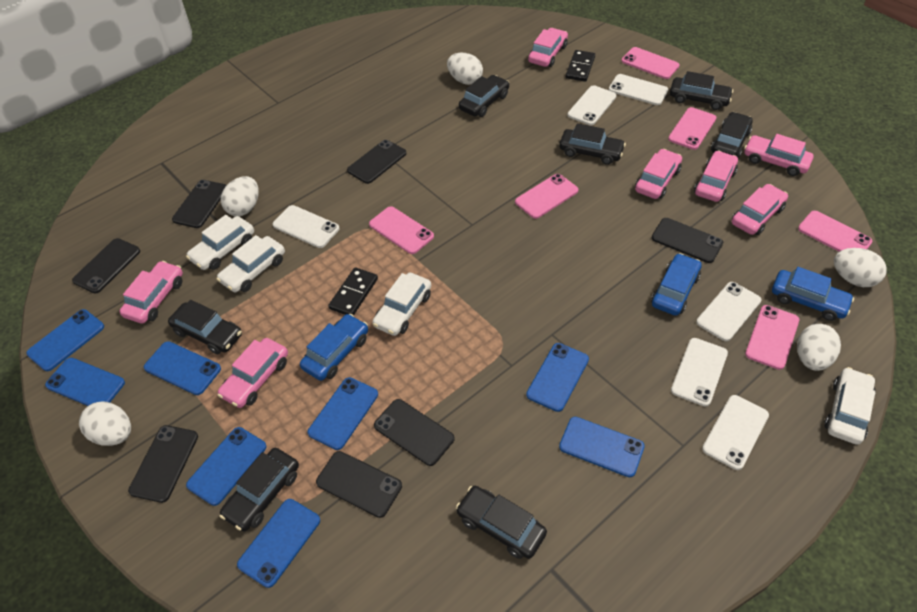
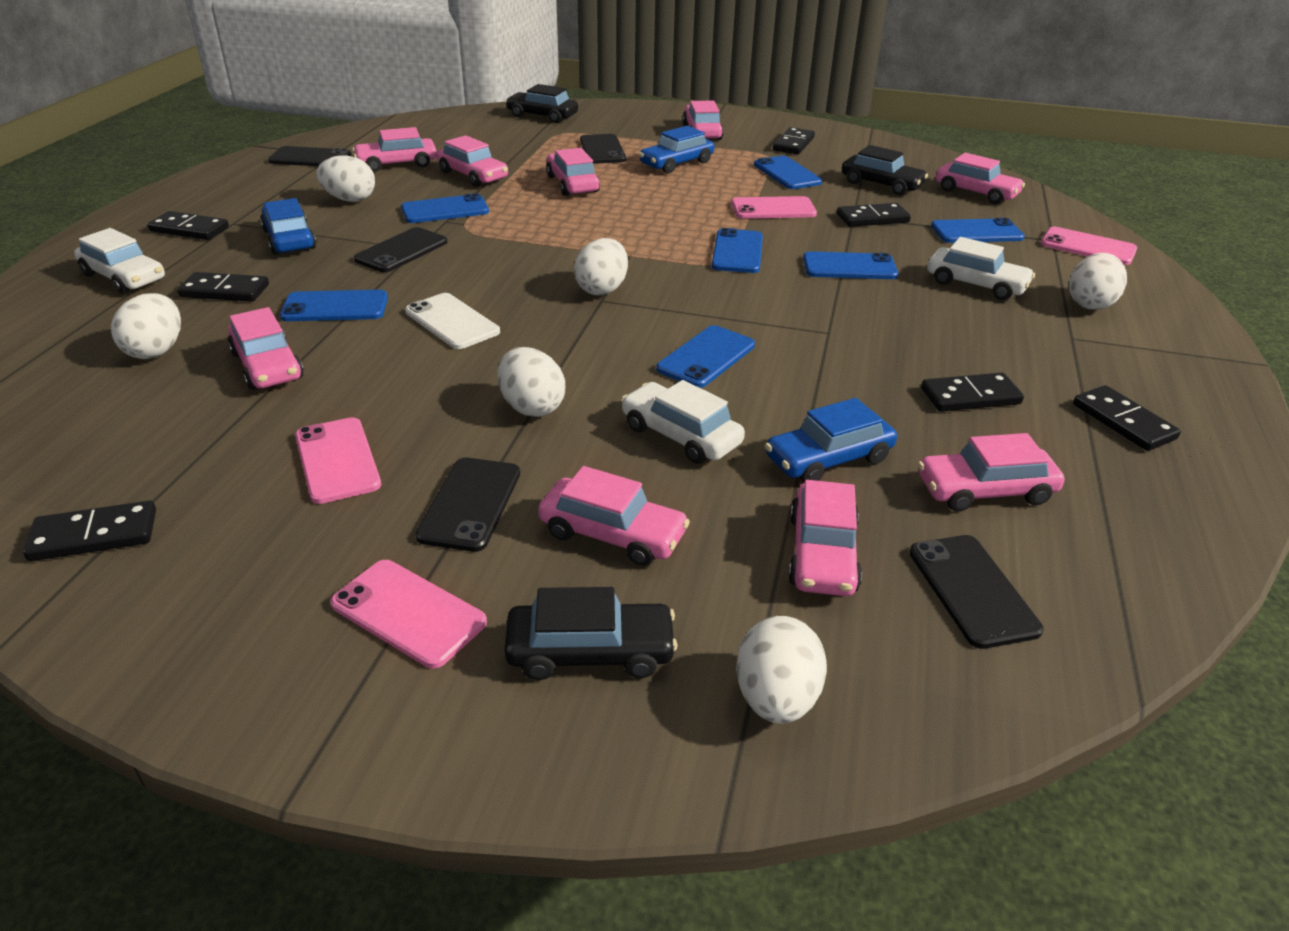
black car: [168,300,242,354] [219,448,299,531] [456,486,547,559] [459,75,509,117] [559,123,626,165] [670,71,733,110] [711,112,753,158] = 7 -> [504,587,678,680] [506,84,578,123] [842,145,928,195] = 3
black domino: [328,267,378,316] [566,50,595,82] = 2 -> [23,500,156,561] [147,211,229,240] [177,272,269,302] [773,127,815,154] [837,203,911,227] [921,373,1024,412] [1073,385,1181,451] = 7
black phone: [72,238,140,293] [128,425,198,503] [172,180,226,228] [316,451,402,518] [347,140,406,184] [374,399,454,466] [651,218,723,263] = 7 -> [268,146,352,166] [354,227,447,272] [415,457,520,552] [580,134,626,164] [909,535,1044,649] = 5
blue phone: [26,309,104,371] [45,358,125,406] [144,341,221,395] [186,427,267,506] [237,499,320,588] [308,377,378,450] [526,343,589,412] [559,417,645,477] = 8 -> [280,290,388,321] [401,193,489,223] [656,325,755,388] [712,228,763,273] [754,156,822,189] [803,251,898,279] [931,218,1025,243] = 7
pink car: [120,261,183,324] [217,338,288,408] [528,28,568,67] [635,149,682,199] [694,151,738,202] [732,184,788,235] [744,134,814,176] = 7 -> [228,307,304,390] [352,127,437,172] [437,135,508,187] [538,466,690,566] [546,148,600,196] [683,101,724,140] [788,480,862,596] [918,433,1065,512] [936,153,1025,204] = 9
pink phone: [369,206,434,254] [515,174,579,219] [621,47,679,79] [668,107,717,150] [745,305,799,370] [798,211,872,252] = 6 -> [295,417,381,504] [330,560,487,668] [731,196,817,219] [1041,227,1137,265] = 4
white car: [186,215,254,270] [216,235,285,293] [372,273,431,336] [824,367,876,445] = 4 -> [74,228,165,294] [621,380,745,464] [927,237,1035,300] = 3
white egg: [79,401,131,446] [221,176,259,216] [447,53,483,85] [797,324,841,371] [834,248,887,287] = 5 -> [111,293,181,359] [316,155,375,202] [497,347,565,417] [574,238,628,295] [736,616,827,724] [1069,253,1127,310] = 6
white phone: [273,205,340,248] [567,85,617,125] [609,74,668,105] [671,338,728,406] [696,282,761,341] [702,395,769,470] = 6 -> [405,293,500,349] = 1

